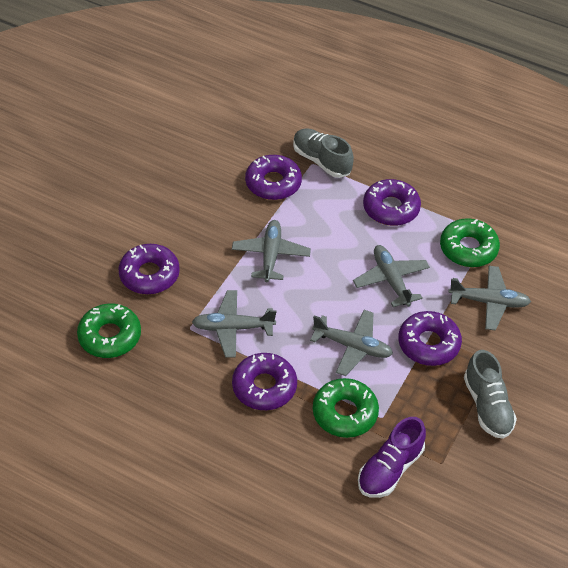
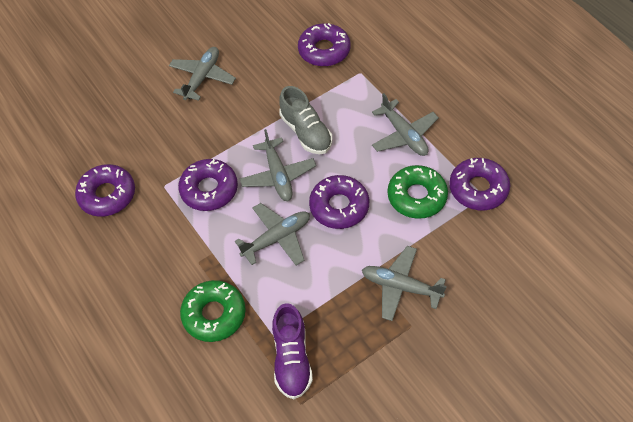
green donut: [77,304,141,358] [313,378,379,438] [440,218,500,267] = 3 -> [180,280,246,342] [388,165,448,219] = 2
grey shoe: [293,128,354,178] [464,350,517,439] = 2 -> [279,86,332,154] = 1

